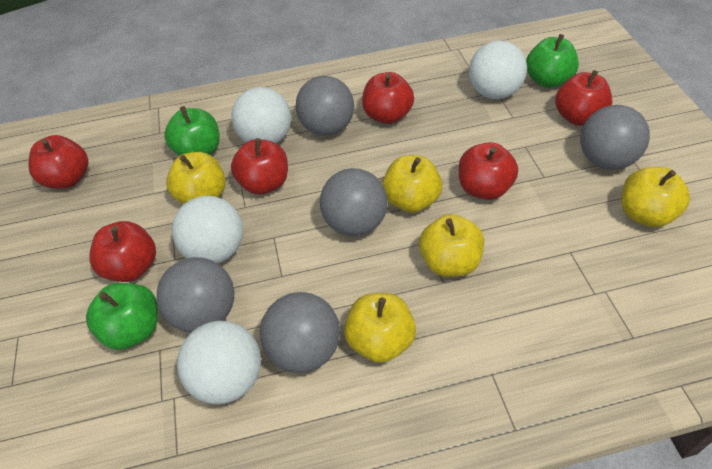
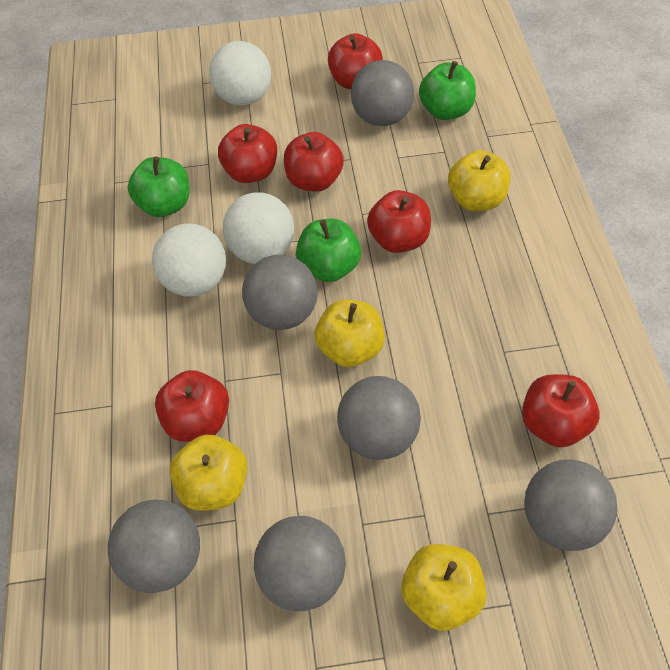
grey ball: [157,257,234,333] [260,292,340,373] [296,76,354,136] [320,168,388,236] [580,105,650,170] = 5 -> [108,500,200,593] [242,255,318,330] [254,516,346,611] [337,376,421,460] [351,60,414,126] [524,459,618,551] = 6
white ball: [172,196,243,263] [177,321,261,405] [231,87,291,143] [469,40,527,99] = 4 -> [152,223,226,297] [209,41,271,105] [223,192,294,264] = 3
yellow apple: [166,152,226,204] [344,293,416,363] [382,155,442,213] [419,214,484,277] [621,167,690,227] = 5 -> [170,435,248,511] [315,300,385,367] [401,544,487,631] [448,150,510,211] = 4

